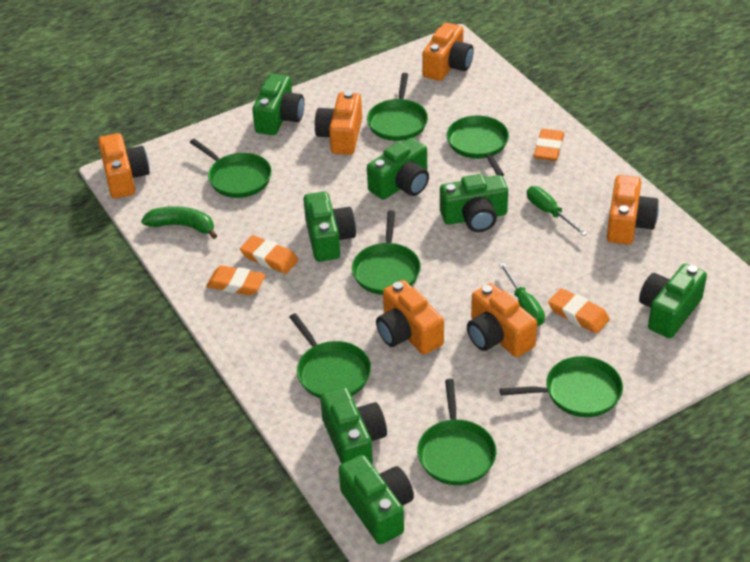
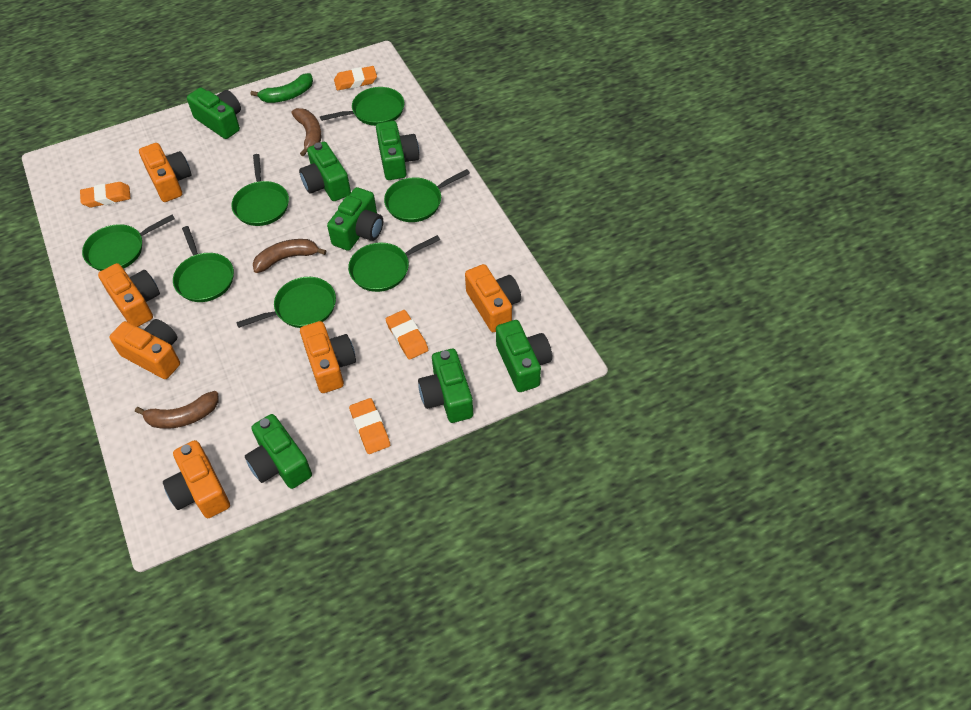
brown banana: none = 0 -> [135,391,218,429] [253,239,326,273] [291,108,321,157] = 3
green screwdriver: [499,263,545,326] [527,186,587,236] = 2 -> none = 0

